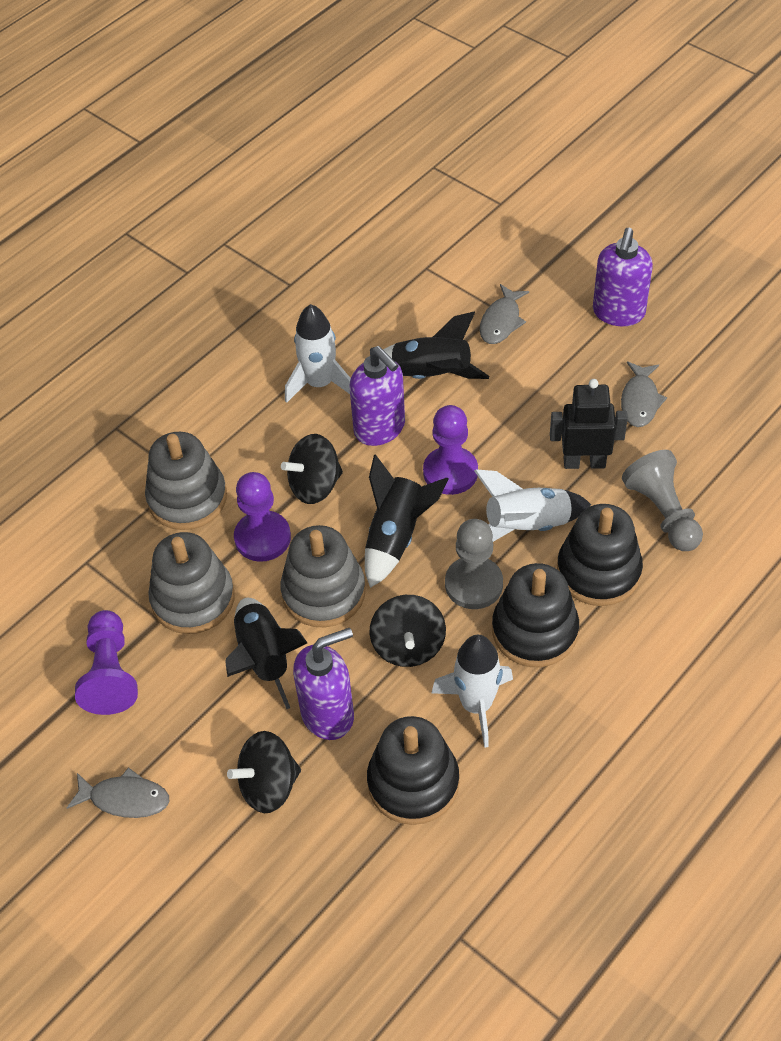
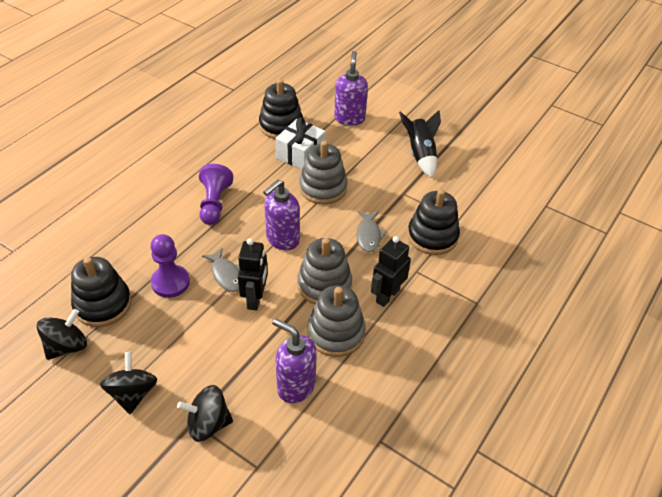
black robot: [550,379,628,469] = 1 -> [238,238,268,310] [371,236,411,307] = 2
black rocket: [225,598,307,709] [365,454,448,588] [383,312,489,379] = 3 -> [399,110,441,178] = 1
grey fish: [67,767,169,818] [480,284,529,344] [621,361,667,427] = 3 -> [202,248,240,292] [356,211,386,252] = 2
grey pawn: [445,519,503,609] [622,450,703,551] = 2 -> none = 0
purple pawn: [75,610,138,715] [234,472,291,562] [423,405,478,495] = 3 -> [150,234,190,298] [199,164,234,225] = 2
white gift: none = 0 -> [275,117,325,170] = 1
white rocket: [285,304,351,403] [432,635,513,748] [474,469,591,542] = 3 -> none = 0

